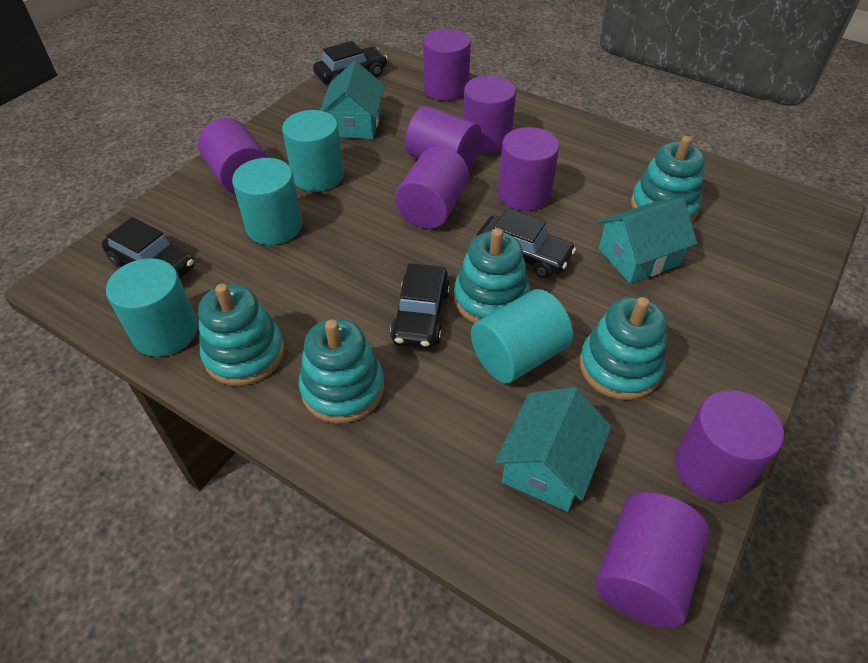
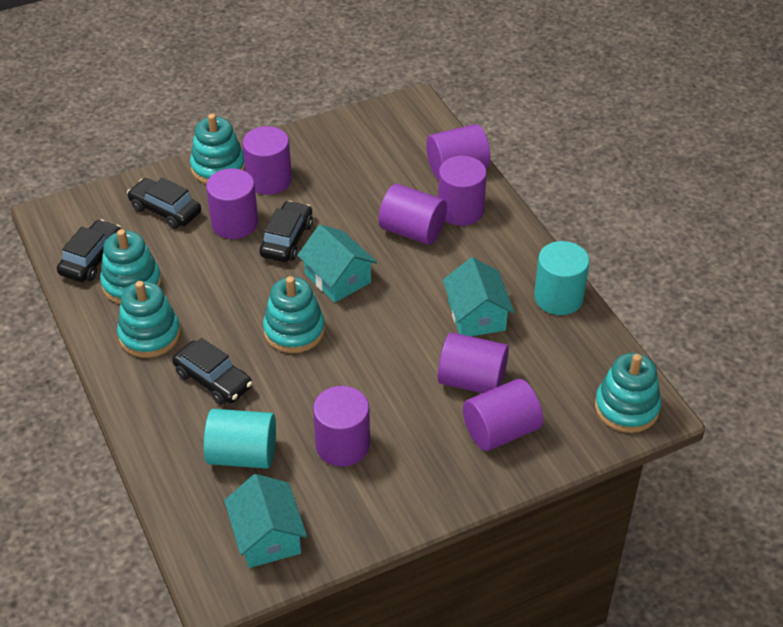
turquoise cylinder: [106,258,198,357] [232,158,302,245] [282,110,344,192] [471,289,573,383] = 4 -> [204,409,276,469] [534,241,590,315] = 2

